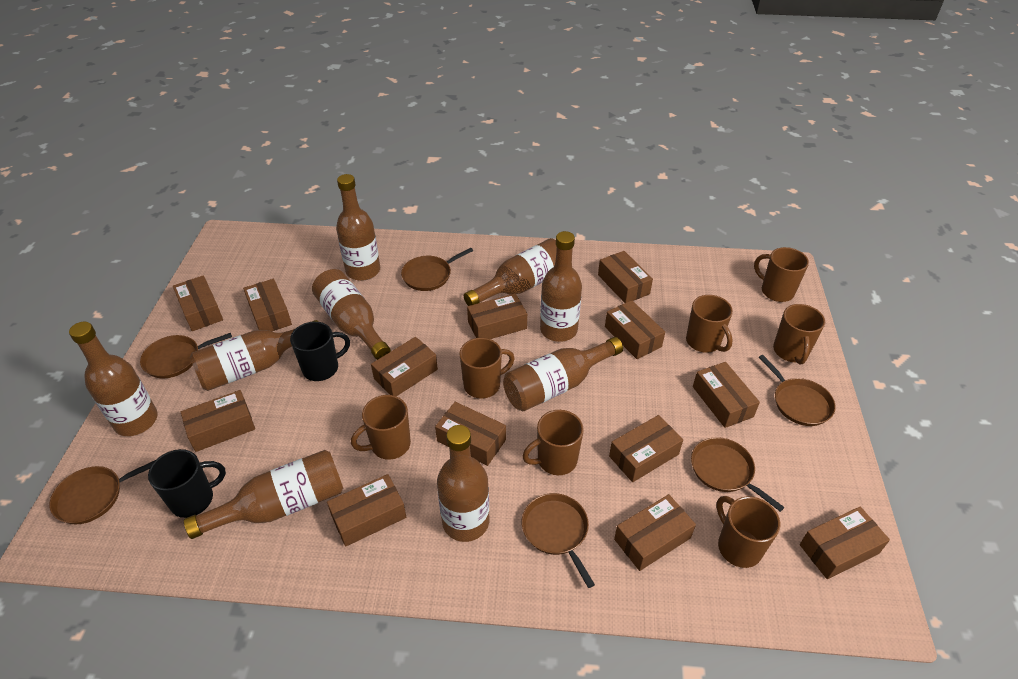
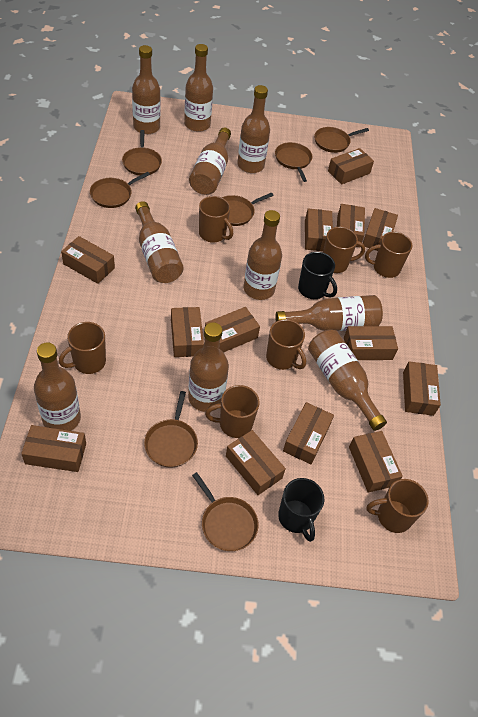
brown bottle: [69,322,158,436] [184,450,343,539] [190,320,318,391] [312,269,391,360] [336,174,380,281] [437,425,489,542] [464,238,557,306] [503,337,623,411] [540,231,582,342] = 9 -> [34,342,81,431] [132,45,161,134] [135,201,184,283] [184,44,213,132] [188,322,229,412] [189,127,231,195] [237,85,270,173] [244,210,282,300] [275,295,383,331] [308,330,387,431] = 10
brown pan: [49,460,155,524] [140,333,232,378] [401,248,473,291] [522,493,595,588] [691,437,784,512] [759,355,836,426] = 6 -> [90,172,150,208] [122,130,162,176] [144,391,198,468] [192,472,259,551] [221,192,274,226] [275,142,312,182] [314,127,369,153] = 7

